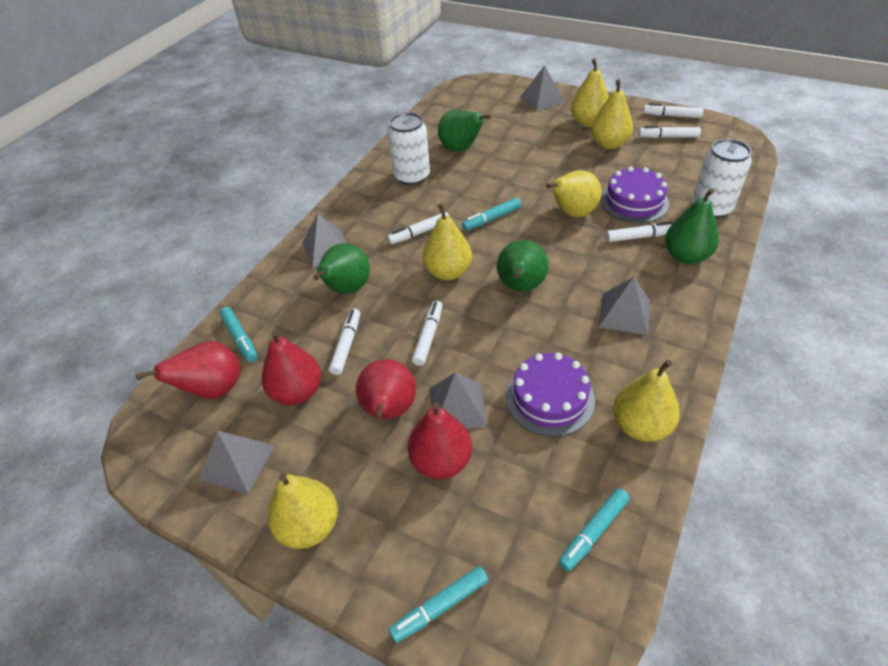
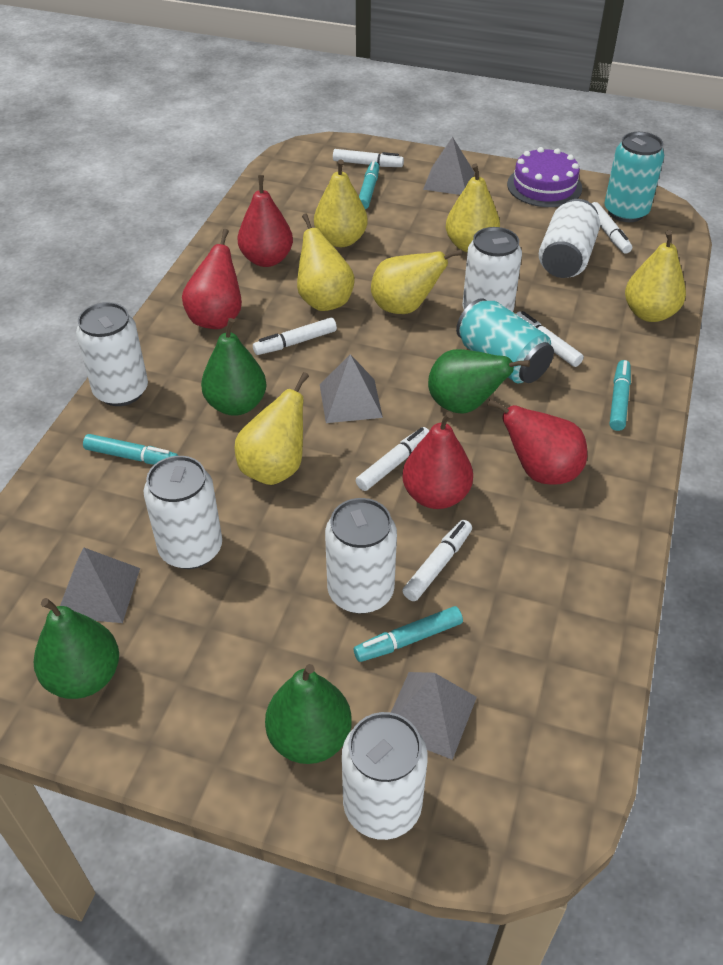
grey pyramid: [199,431,275,494] [302,213,347,268] [430,373,487,429] [520,65,565,111] [598,277,650,335] = 5 -> [60,547,140,623] [320,354,383,423] [391,672,477,760] [423,137,475,195] = 4
purple cake: [506,353,595,437] [600,166,669,223] = 2 -> [507,147,582,207] = 1
turquoise can: none = 0 -> [456,298,554,383] [604,132,664,222] = 2
white can: [388,112,430,185] [692,139,752,218] = 2 -> [76,302,148,406] [144,456,222,569] [325,498,397,614] [342,712,428,840] [462,227,522,312] [539,199,600,278] = 6

